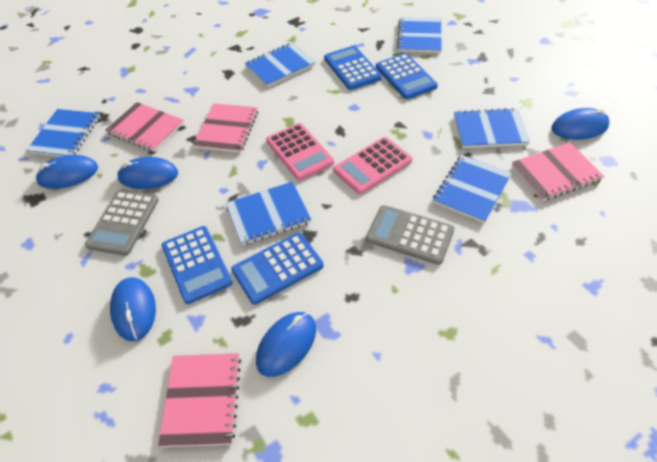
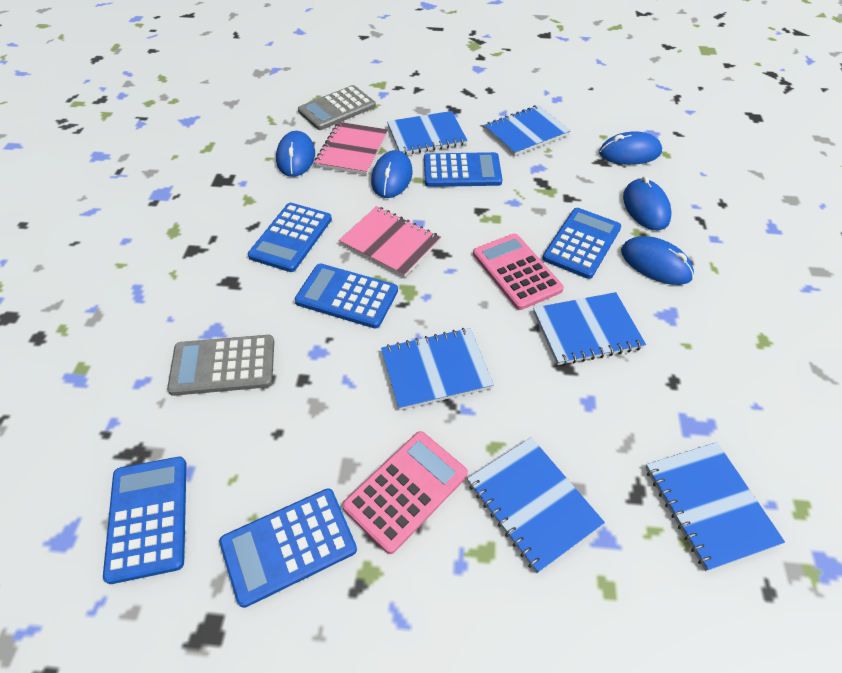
blue calculator: [162,226,233,304] [231,233,324,305] [324,45,382,90] [376,53,438,99] = 4 -> [103,457,186,584] [219,488,357,608] [248,203,332,272] [295,264,398,329] [424,152,502,187] [542,208,621,279] = 6
pink notebook: [105,102,184,152] [158,353,241,447] [193,103,258,153] [512,142,604,201] = 4 -> [314,122,388,175] [339,206,441,278] = 2

